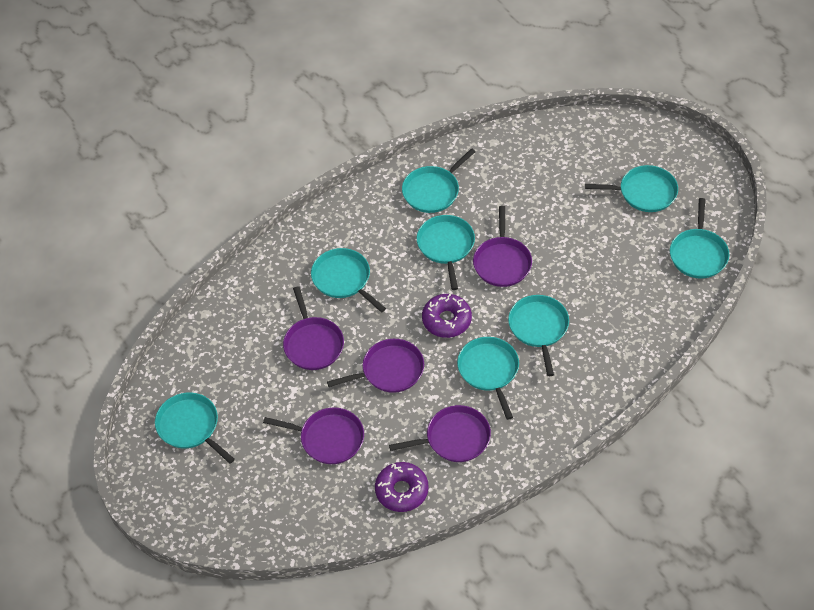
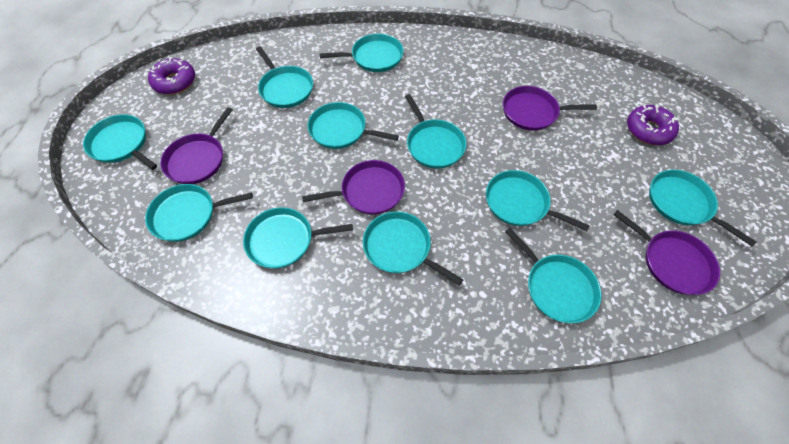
purple pan: [263,407,364,464] [283,286,344,370] [327,339,424,393] [389,405,491,462] [473,206,532,287] = 5 -> [160,107,233,184] [302,160,405,214] [503,86,597,131] [613,210,720,295] = 4
turquoise pan: [155,393,235,464] [311,248,386,312] [402,148,476,213] [417,215,475,290] [457,337,519,420] [508,295,569,376] [585,165,678,212] [670,198,729,278] = 8 -> [83,114,157,170] [145,184,253,242] [243,207,353,268] [256,46,313,108] [308,102,399,149] [319,34,404,72] [363,212,463,286] [405,94,467,169] [486,170,590,231] [505,228,602,323] [649,170,757,247] = 11

